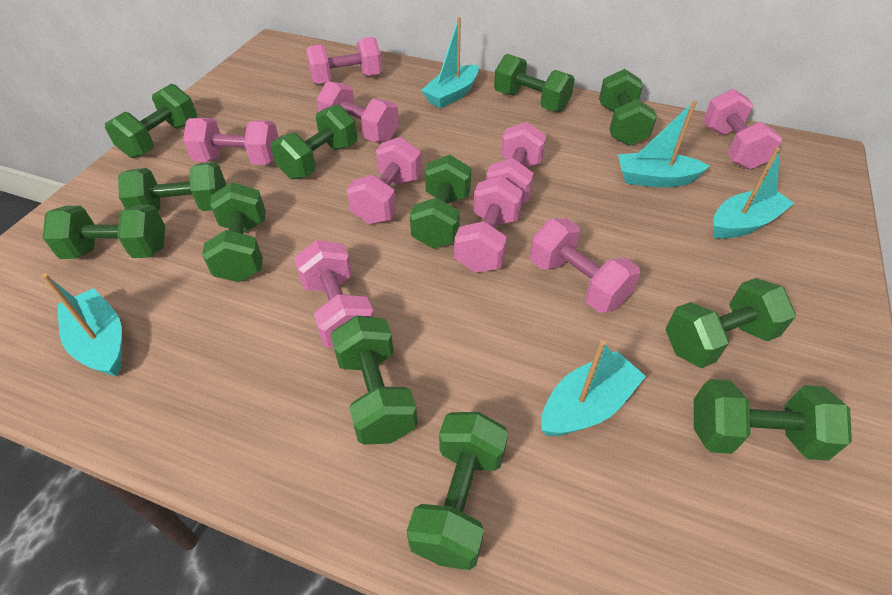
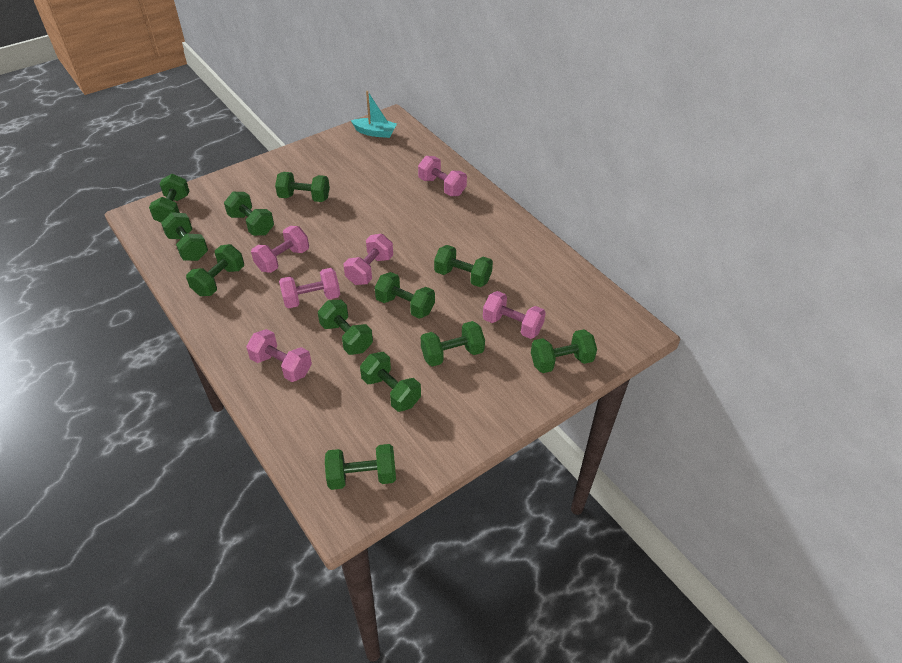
pink dumbbell: [183,118,279,165] [294,240,374,348] [306,37,382,84] [316,81,399,142] [347,137,422,224] [454,176,523,273] [486,122,546,203] [530,218,641,313] [703,89,783,170] = 9 -> [246,329,312,382] [251,226,309,273] [279,268,340,309] [344,234,393,285] [418,156,467,196] [483,291,546,339] = 6
turquoise boat: [41,274,122,377] [421,17,479,108] [541,340,646,436] [618,101,710,187] [713,147,794,239] = 5 -> [351,91,397,138] = 1

